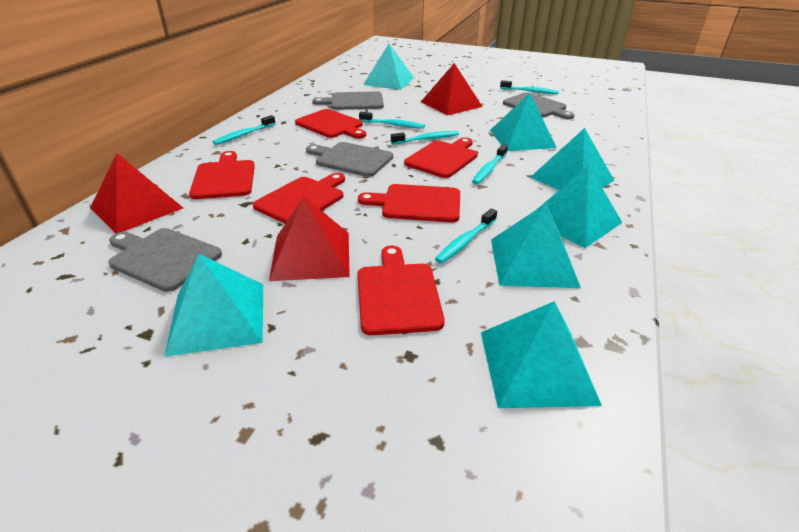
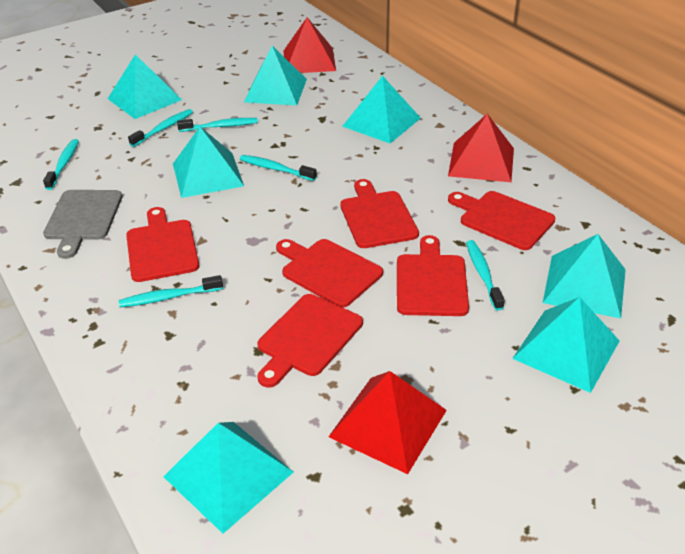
grey cutting board: [108,228,222,292] [306,142,393,177] [312,91,384,110] [503,92,574,119] = 4 -> [43,190,122,259] = 1

